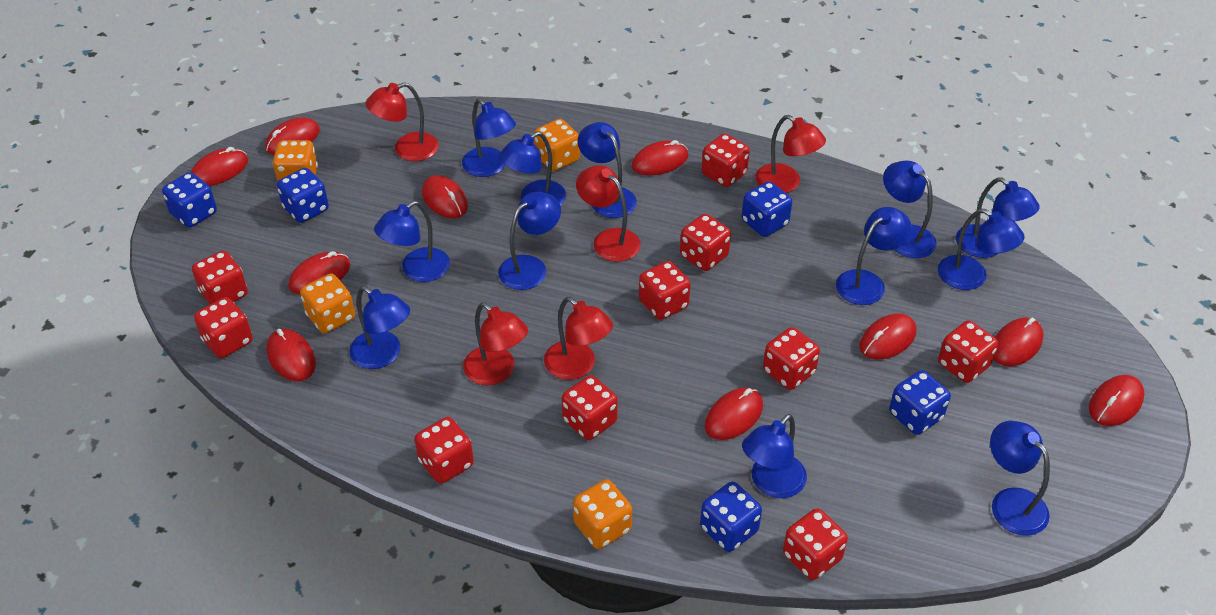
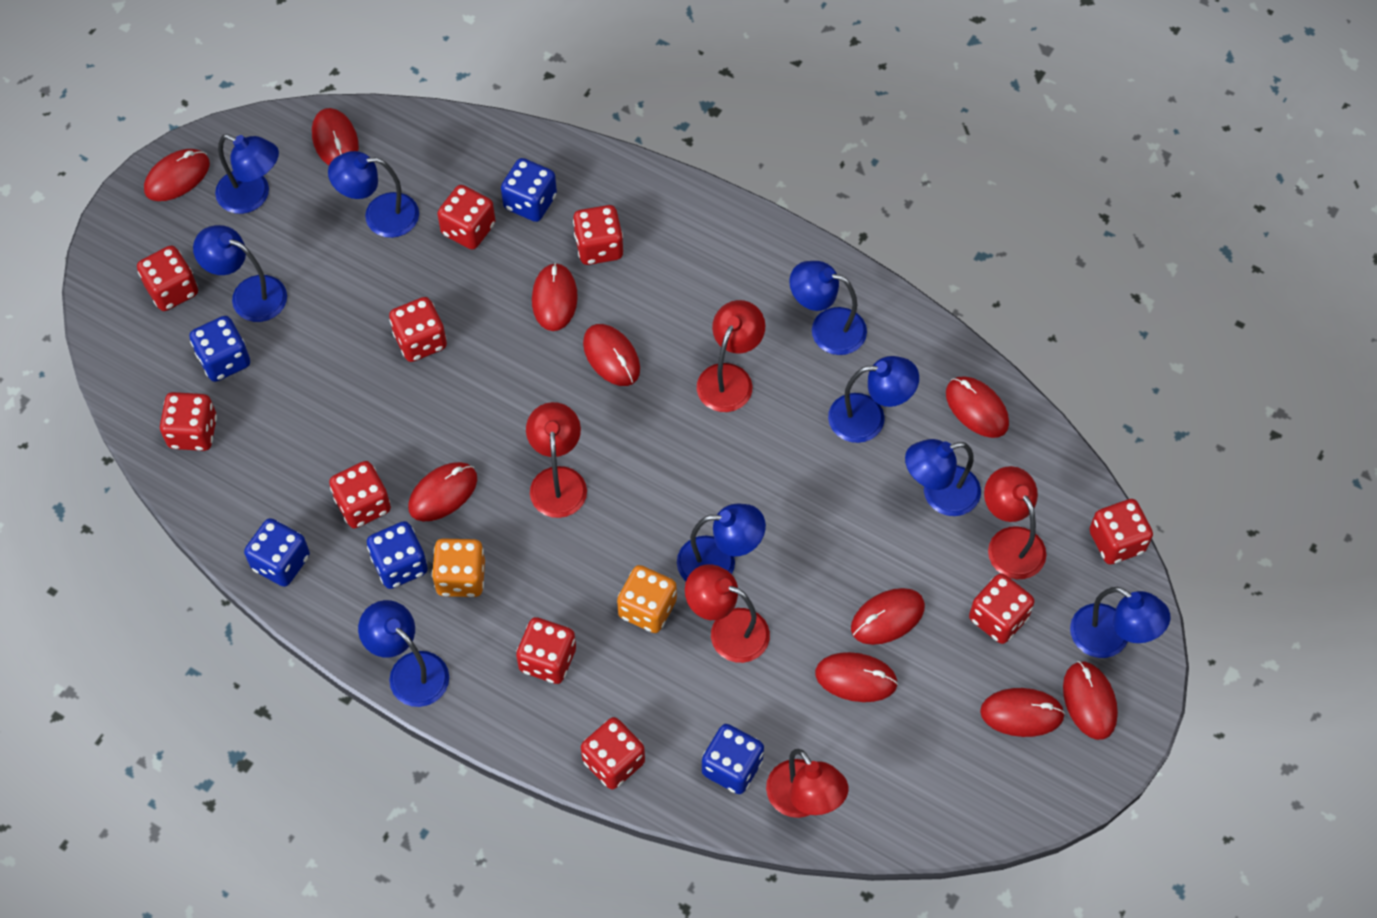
blue lamp: [349,286,410,369] [374,201,450,282] [462,98,516,177] [498,192,561,290] [499,132,566,205] [578,122,637,218] [742,414,807,498] [836,207,912,305] [883,161,937,258] [938,209,1025,290] [956,177,1040,258] [990,420,1050,536] = 12 -> [193,225,287,322] [215,134,279,214] [328,151,419,238] [358,600,449,707] [677,504,766,581] [790,261,867,355] [828,356,919,443] [905,439,981,516] [1070,587,1170,658] = 9
orange dice: [272,140,318,182] [300,274,355,333] [534,119,580,171] [573,479,632,549] = 4 -> [432,538,485,597] [617,565,677,633] = 2

